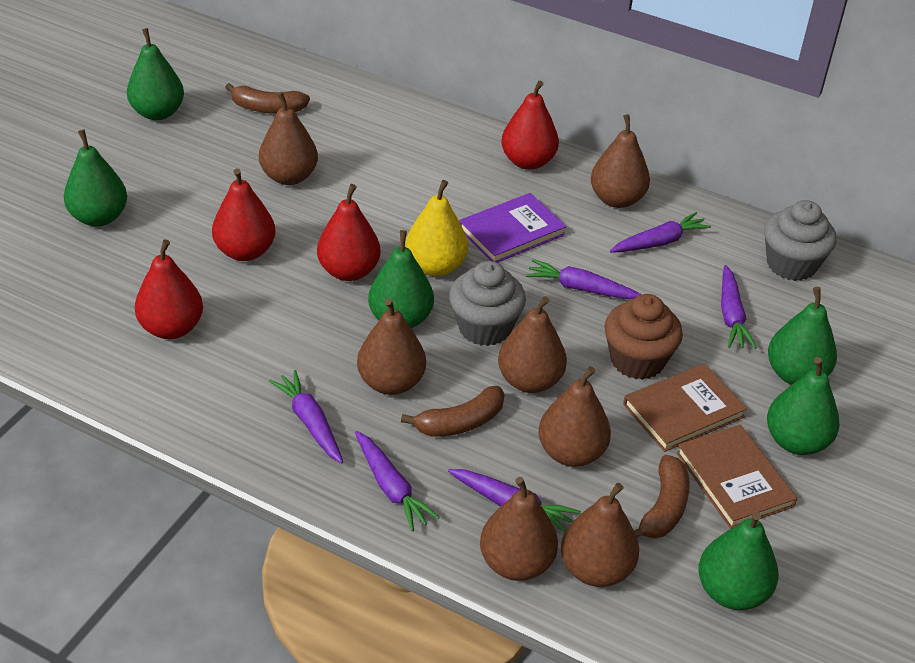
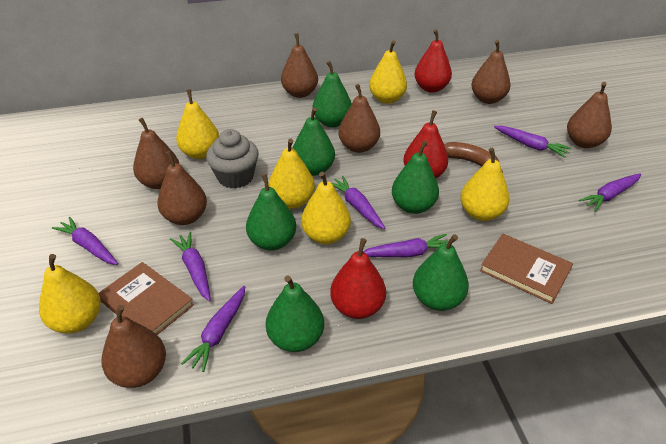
brown banana: [225,83,310,114] [401,386,505,437] [634,455,690,539] = 3 -> [444,142,503,173] = 1
brown cupcake: [604,294,683,380] = 1 -> none = 0
grey cupcake: [449,261,526,346] [764,200,836,281] = 2 -> [206,129,259,189] = 1
purple book: [459,193,566,263] = 1 -> none = 0
purple carrot: [269,370,343,463] [355,431,440,531] [448,469,581,532] [526,259,642,299] [610,212,711,253] [721,265,757,349] = 6 -> [52,217,118,265] [170,232,211,301] [181,286,245,372] [332,176,385,229] [363,234,448,257] [494,126,571,158] [579,173,641,212] = 7
red pear: [135,239,203,339] [212,168,275,261] [317,184,380,281] [501,81,559,170] = 4 -> [330,238,386,319] [404,110,448,178] [414,29,452,93] = 3
yellow pear: [405,180,468,276] = 1 -> [39,254,101,333] [176,89,219,159] [268,139,315,209] [301,172,351,244] [369,40,407,104] [460,148,510,221] = 6

